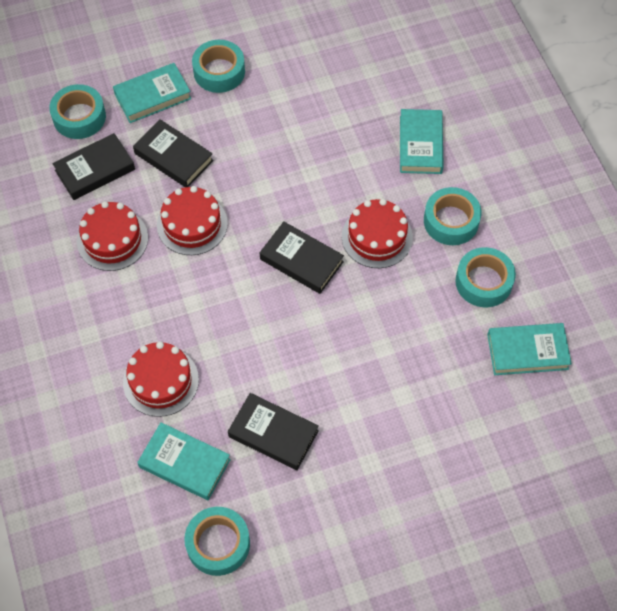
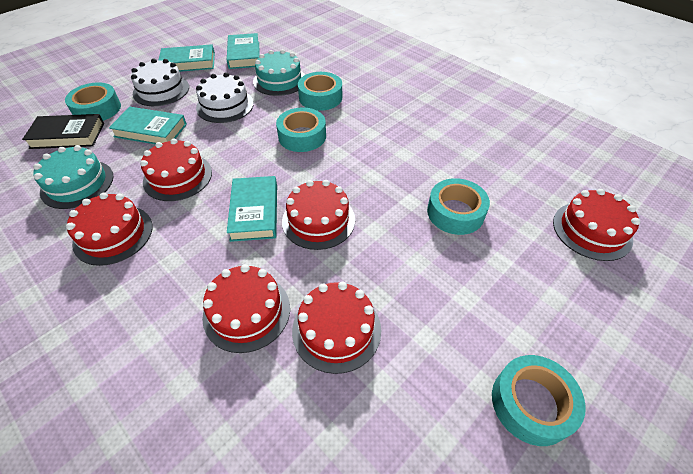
black book: [52,133,135,200] [133,119,213,187] [228,393,319,470] [260,222,344,294] = 4 -> [22,114,104,149] = 1
red cake: [77,201,148,271] [123,341,199,417] [157,186,228,255] [342,199,413,268] = 4 -> [66,193,152,266] [140,138,212,201] [202,264,290,353] [282,180,355,250] [292,281,381,374] [553,189,640,261] = 6
turquoise cake: none = 0 -> [33,145,114,209] [253,49,305,96] = 2
white cake: none = 0 -> [131,59,189,106] [196,72,254,123] = 2

